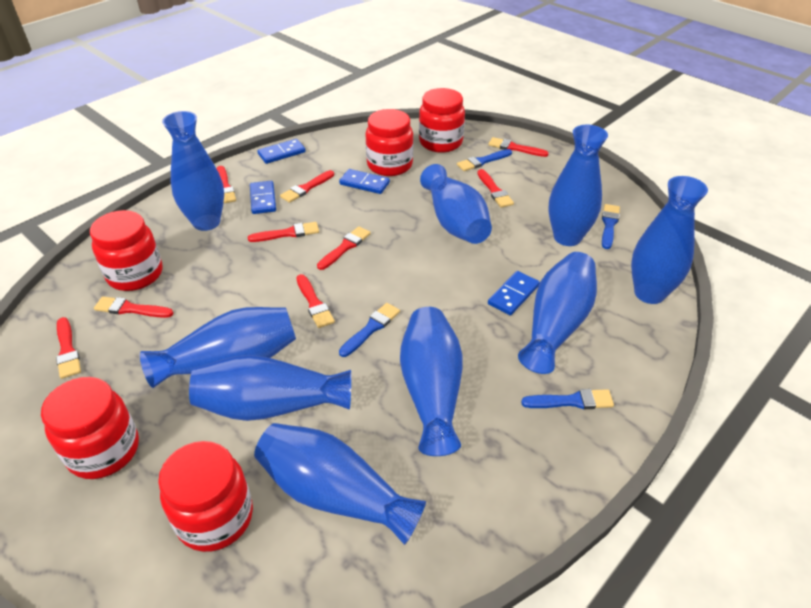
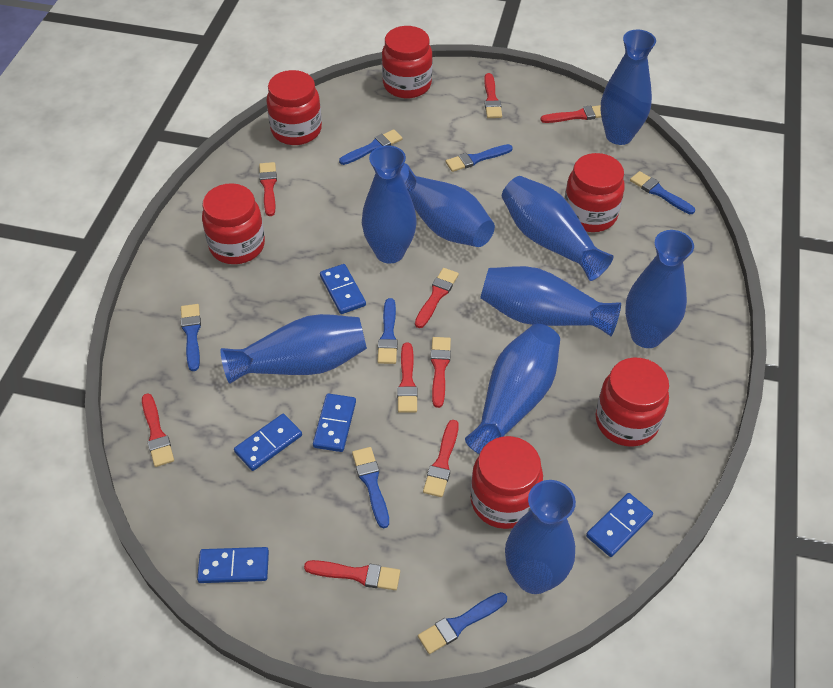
blue brush: [339,303,400,357] [457,149,512,171] [521,389,614,409] [602,204,620,249] = 4 -> [181,304,201,371] [339,129,402,165] [352,447,389,529] [377,298,398,364] [418,592,507,654] [446,144,513,172] [630,171,695,214] = 7
blue domino: [250,181,276,214] [257,139,306,164] [339,169,390,194] [488,271,540,315] = 4 -> [197,547,269,583] [234,414,302,471] [313,393,356,452] [320,264,366,314] [586,493,653,557] = 5
red jar: [41,377,139,479] [90,210,162,291] [158,441,253,552] [366,109,413,176] [419,88,465,153] = 5 -> [202,183,265,264] [267,70,322,145] [382,26,432,98] [470,436,543,529] [564,153,625,232] [596,357,669,447] = 6

